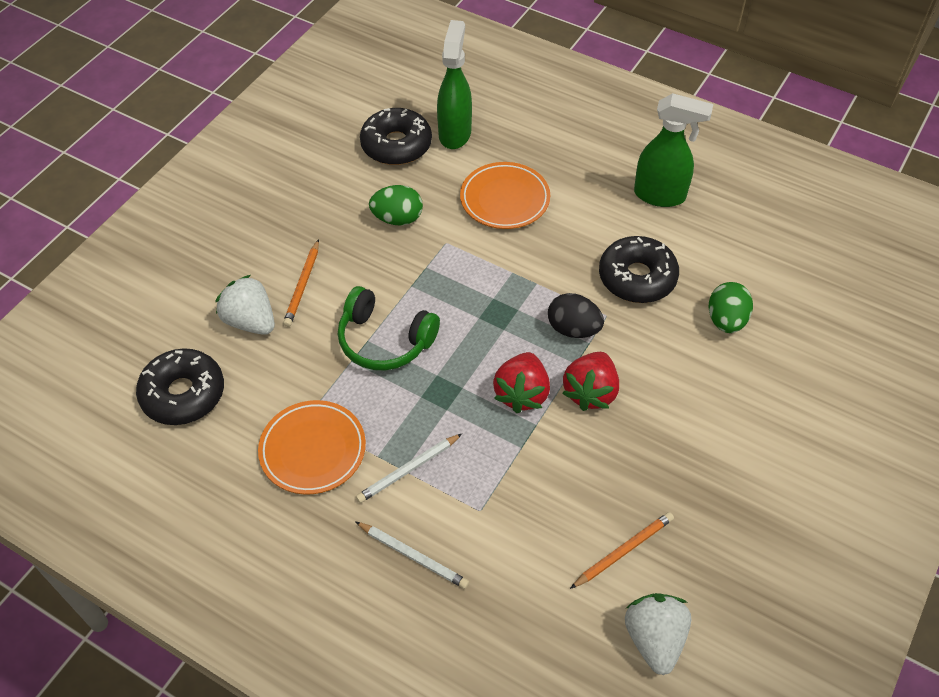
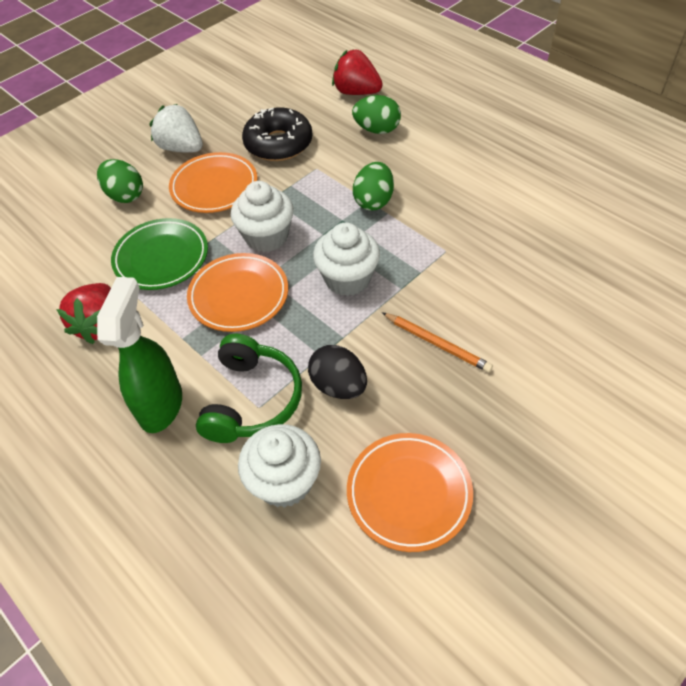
black donut: [136,348,224,425] [360,108,432,165] [599,236,679,303] = 3 -> [242,107,312,161] = 1
green egg: [369,185,423,225] [709,282,753,333] = 2 -> [97,159,143,203] [352,95,401,134] [353,162,394,211] = 3
green plate: none = 0 -> [111,218,208,290] = 1
green spray bottle: [437,20,472,149] [634,93,713,207] = 2 -> [97,277,182,433] = 1
orange pencil: [283,239,319,327] [570,512,674,589] = 2 -> [382,312,493,373] = 1
orange plate: [258,400,366,495] [460,162,550,229] = 2 -> [169,152,258,213] [187,253,288,332] [347,433,473,552] = 3
white cupcake: none = 0 -> [231,181,294,252] [238,424,321,508] [313,223,380,296] = 3
white pencil: [356,434,462,503] [356,522,469,589] = 2 -> none = 0
white strawberry: [215,275,275,335] [625,593,691,675] = 2 -> [150,104,203,153] = 1

